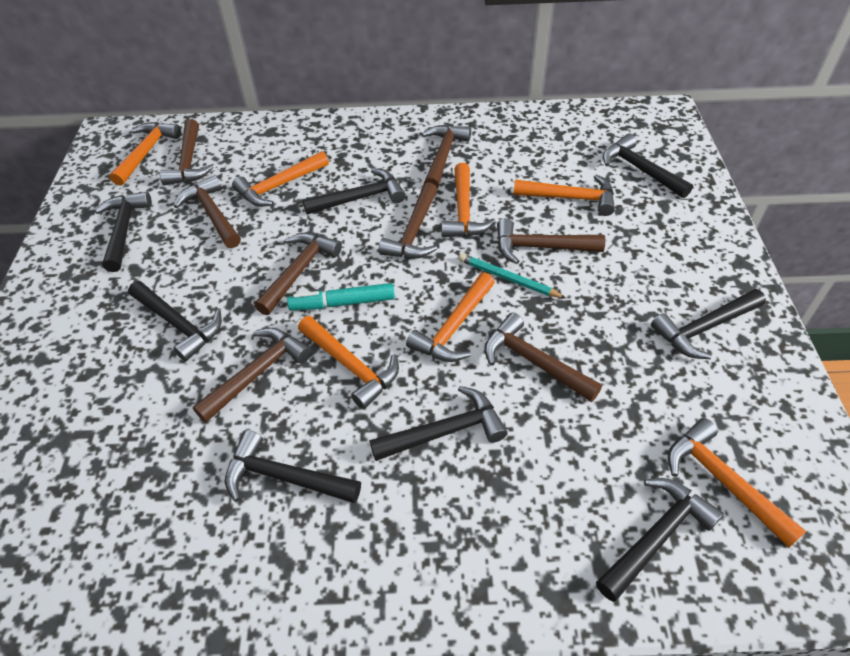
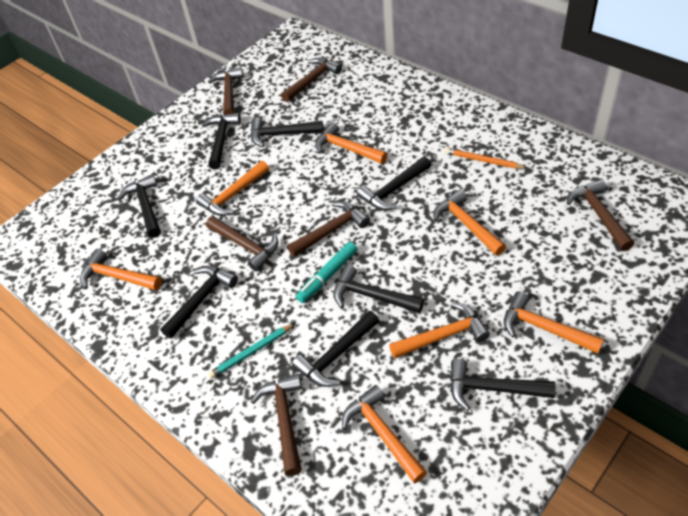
brown hammer: [160,119,213,185] [174,175,241,248] [193,328,312,422] [254,233,342,315] [379,182,437,259] [422,125,471,189] [484,313,602,402] [497,218,605,264] = 8 -> [206,216,278,272] [208,67,244,115] [250,374,302,476] [281,57,342,102] [287,201,370,257] [567,179,634,251] = 6
orange pencil: none = 0 -> [445,148,527,169] = 1

